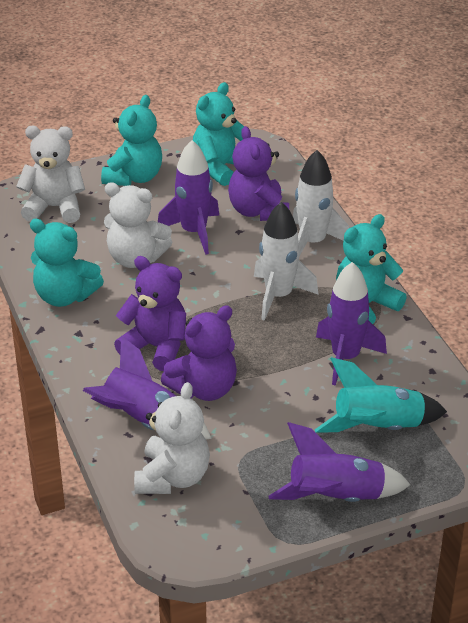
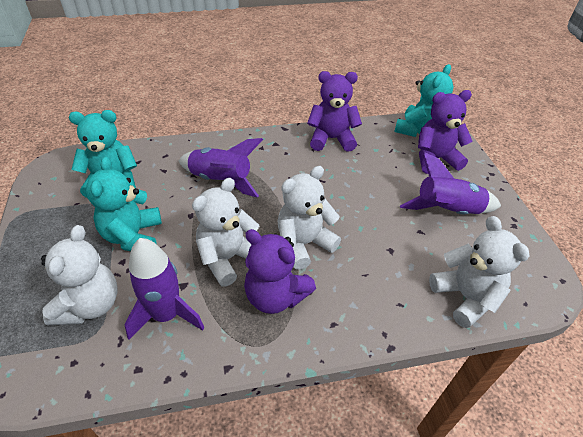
purple rocket: [83,336,212,439] [158,140,219,255] [269,422,411,502] [316,262,387,386] = 4 -> [124,238,204,340] [179,138,263,198] [400,152,501,214] = 3
turquoise rocket: [315,357,447,433] = 1 -> none = 0
turquoise teddy bear: [30,218,104,307] [101,95,162,186] [193,82,244,186] [336,214,407,324] = 4 -> [69,110,137,198] [86,156,162,251] [394,64,453,137] = 3
white rocket: [254,202,319,321] [293,150,350,257] = 2 -> none = 0
white teddy bear: [16,126,85,223] [104,182,172,268] [134,382,210,494] = 3 -> [41,225,117,325] [192,178,259,287] [278,166,341,270] [429,216,529,328] = 4

